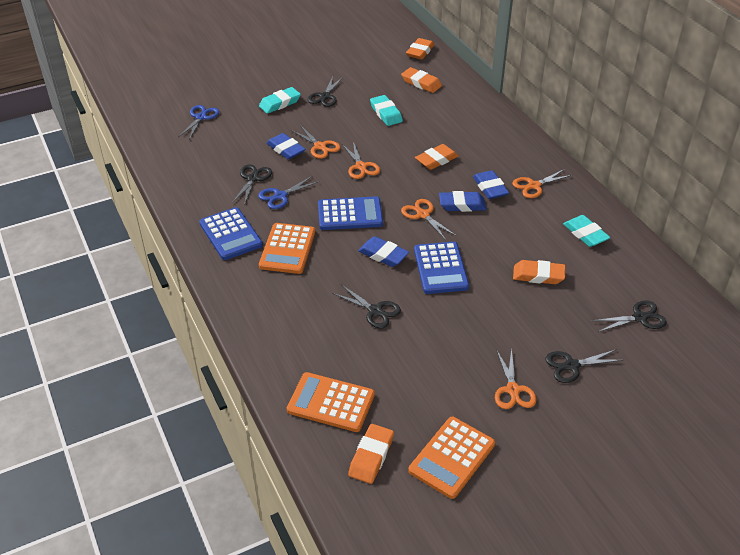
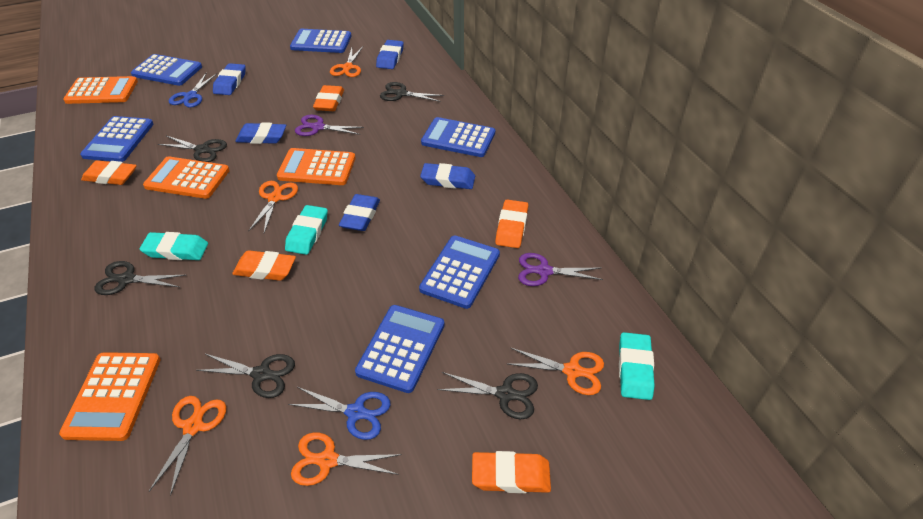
blue calculator: [199,207,263,260] [318,196,383,230] [414,242,469,294] = 3 -> [80,116,153,162] [131,54,202,86] [290,29,352,53] [355,305,444,393] [419,236,500,309] [421,117,495,157] = 6
blue eraser: [266,133,306,160] [358,236,409,267] [439,191,486,212] [473,170,509,199] = 4 -> [213,63,246,95] [236,122,286,144] [339,194,380,231] [376,40,404,69] [420,163,475,189] = 5
orange calculator: [259,223,315,274] [287,372,375,432] [408,417,495,499] = 3 -> [59,352,161,441] [63,76,138,104] [143,156,230,199] [277,148,355,185] = 4
purple scissors: none = 0 -> [295,115,364,136] [518,253,603,286] = 2

